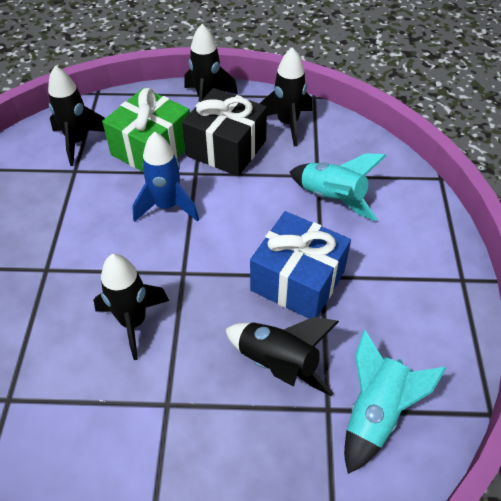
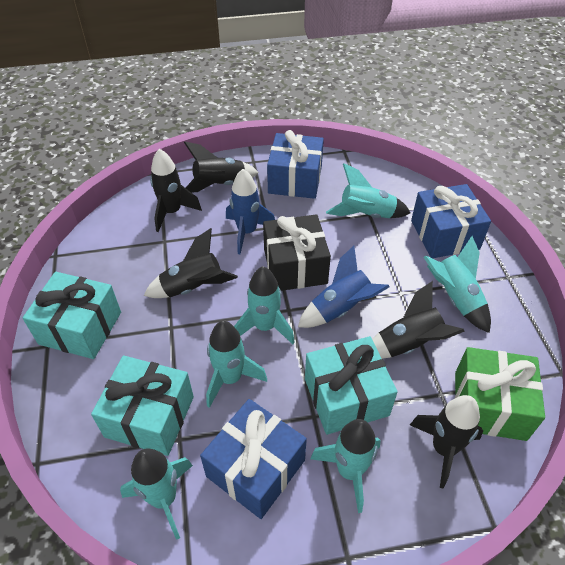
blue gift: [250,211,351,319] = 1 -> [200,399,307,519] [267,130,324,199] [411,184,491,258] = 3
blue rocket: [132,132,199,222] = 1 -> [226,169,275,254] [298,246,390,328] = 2
turquoise gift: none = 0 -> [23,272,121,359] [91,356,194,456] [305,336,398,435] = 3
turquoise rocket: [290,153,386,221] [344,330,446,474] = 2 -> [120,449,193,540] [206,321,267,408] [234,266,295,344] [311,419,381,513] [326,163,410,218] [424,236,491,333] = 6

